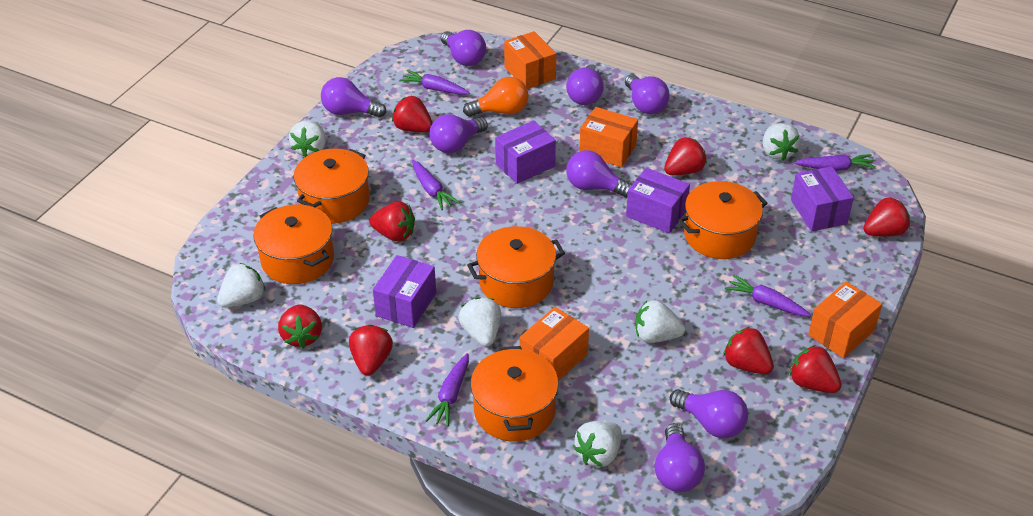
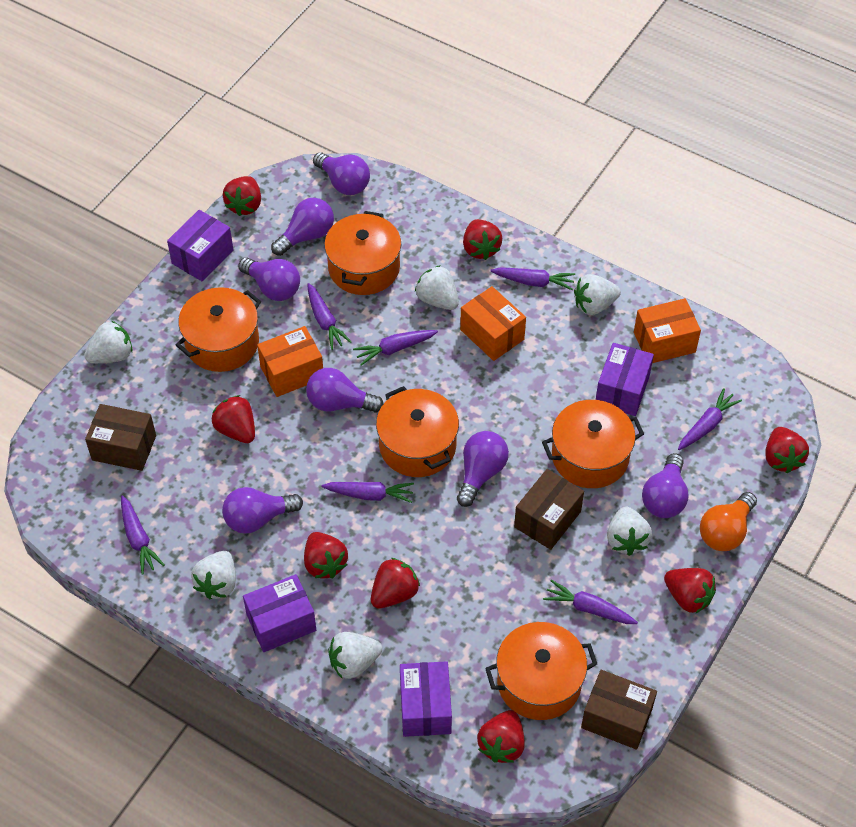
brown box: none = 0 -> [85,404,156,471] [514,469,584,550] [581,670,657,750] = 3
orange box: [504,31,556,89] [519,307,589,381] [579,107,638,167] [808,282,882,358] = 4 -> [257,326,323,397] [460,286,526,361] [634,298,701,363] = 3
purple carrot: [399,70,470,95] [412,160,460,210] [425,353,469,427] [725,275,811,317] [794,154,876,171] = 5 -> [121,495,164,575] [307,283,352,350] [322,482,414,503] [353,330,438,366] [490,267,575,291] [543,580,638,624] [678,388,742,450] = 7
purple light bulb: [321,77,386,118] [429,114,488,153] [441,30,486,66] [566,64,604,105] [566,150,632,198] [625,74,670,114] [654,423,705,492] [670,389,748,438] = 8 -> [222,487,303,534] [238,257,300,301] [271,198,334,256] [306,368,383,412] [313,152,370,195] [457,431,509,507] [642,453,688,518] = 7

